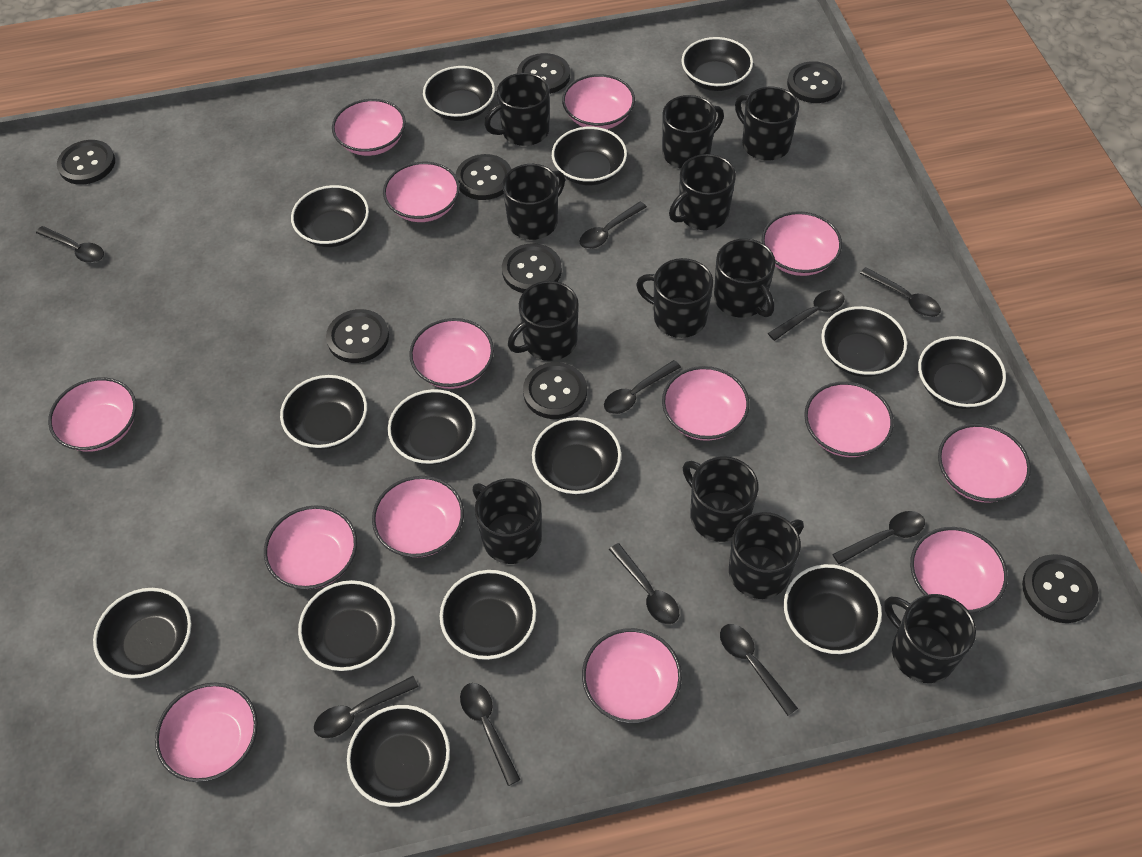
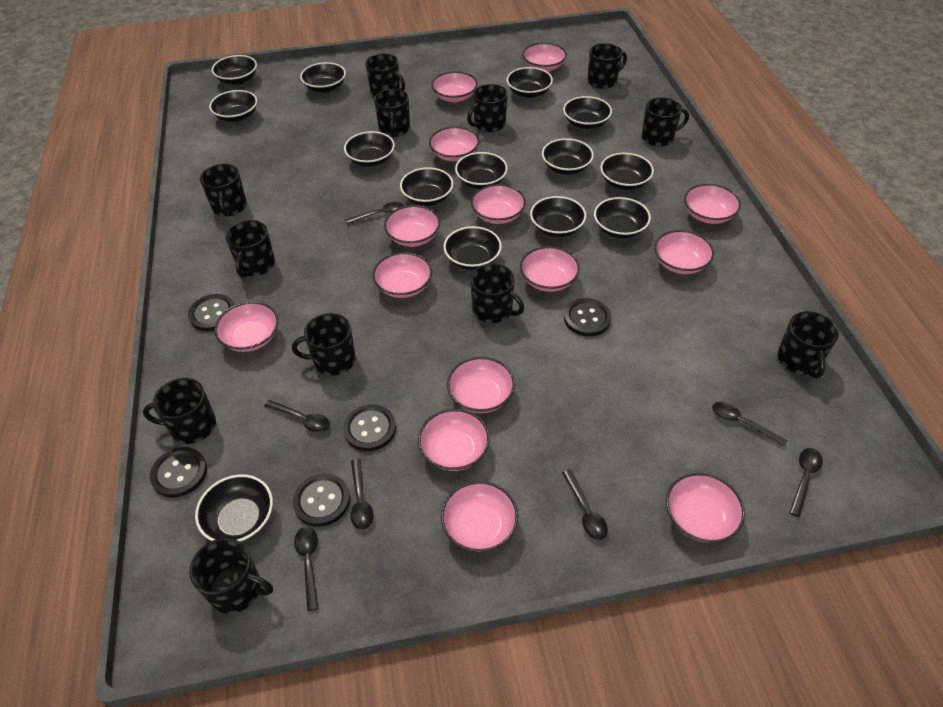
black button: [57,140,115,185] [326,309,389,363] [456,154,511,200] [502,243,562,293] [517,53,570,94] [523,362,587,419] [787,61,842,103] [1022,554,1099,623] = 8 -> [150,447,207,498] [188,294,235,331] [293,473,350,527] [343,404,396,451] [564,298,611,336] = 5
black spoon: [36,226,104,263] [314,676,419,738] [460,683,521,786] [579,201,647,249] [604,360,681,414] [609,543,679,624] [720,624,798,716] [768,290,844,341] [832,511,925,564] [860,267,941,317] = 10 -> [264,400,330,432] [294,527,319,611] [346,202,404,225] [350,459,373,530] [562,469,608,540] [712,402,787,447] [789,448,823,517] = 7

